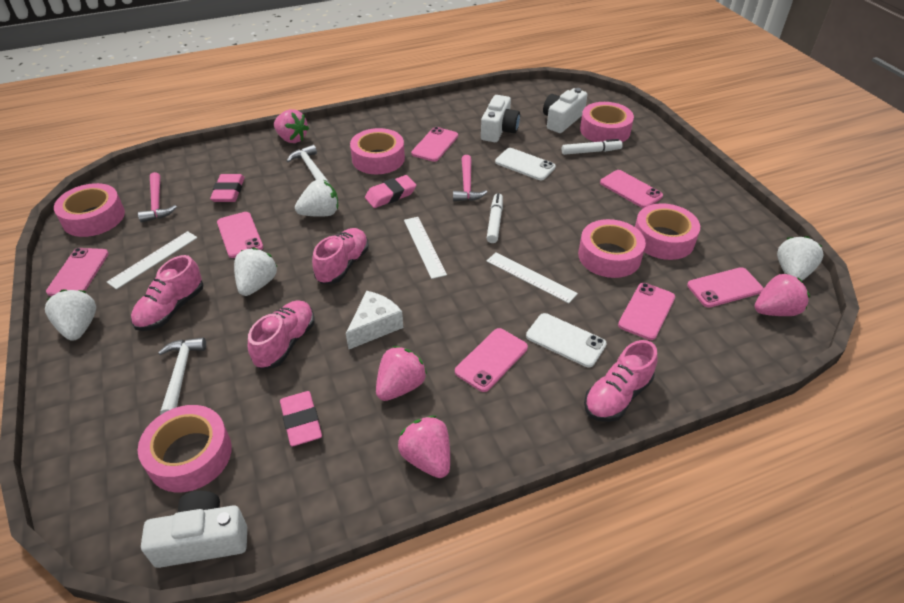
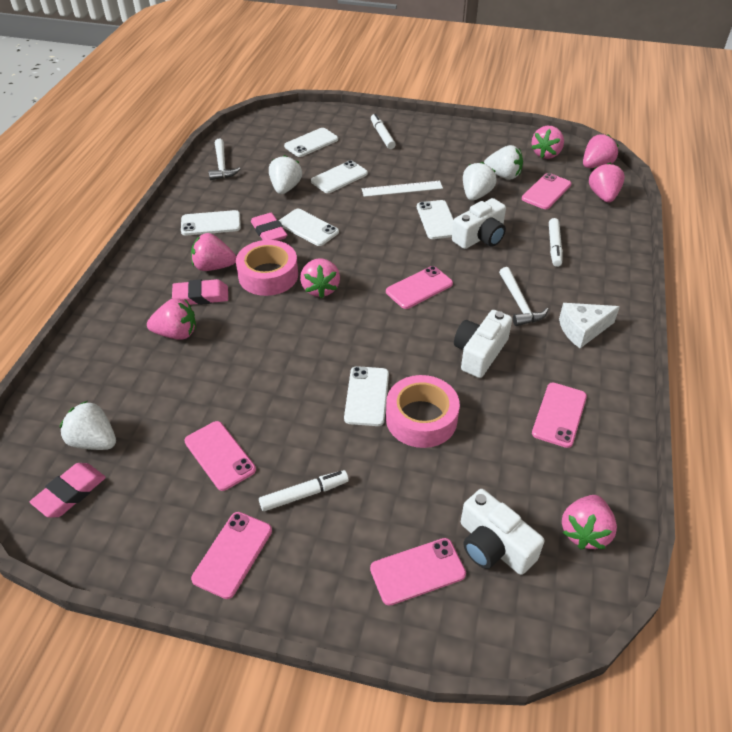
pink hammer: [138,172,177,223] [453,155,487,201] = 2 -> none = 0
pink phone: [46,248,109,296] [217,212,263,258] [411,127,458,162] [455,328,528,392] [600,170,663,208] [618,283,675,340] [687,267,764,307] = 7 -> [184,421,256,491] [191,512,272,599] [370,538,466,606] [386,266,453,309] [522,173,572,209] [532,383,587,448] = 6
pink shoe: [131,255,203,331] [248,300,315,369] [312,228,369,284] [584,340,658,422] = 4 -> none = 0
pink strawberry: [274,109,309,143] [376,346,427,401] [398,416,450,478] [755,273,810,316] = 4 -> [147,298,196,340] [191,233,236,271] [300,258,340,298] [532,125,564,159] [562,495,617,549] [583,134,619,168] [589,163,625,203] = 7
pink tape: [54,183,125,237] [138,405,232,492] [350,128,405,174] [578,219,646,278] [580,102,634,142] [635,203,700,260] = 6 -> [236,240,298,296] [386,375,460,448] = 2
white marker: [487,193,503,243] [562,139,623,155] = 2 -> [259,470,349,511] [371,113,396,149] [549,218,563,267] = 3
white phone: [495,148,556,180] [526,313,607,367] = 2 -> [181,210,241,236] [279,209,339,246] [284,128,338,157] [311,160,368,193] [344,366,389,426] [417,200,454,239] = 6
white ruler: [107,231,197,290] [404,217,447,279] [487,252,578,303] = 3 -> [362,181,443,197] = 1

